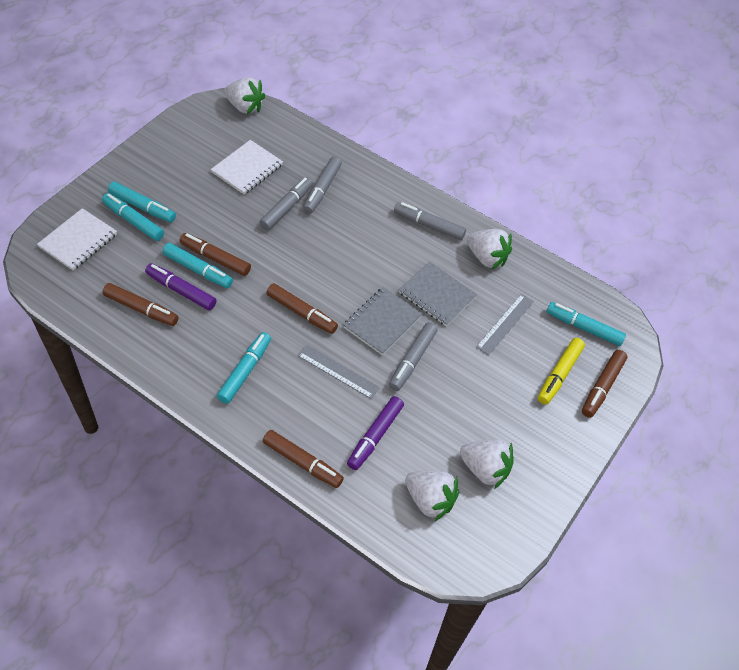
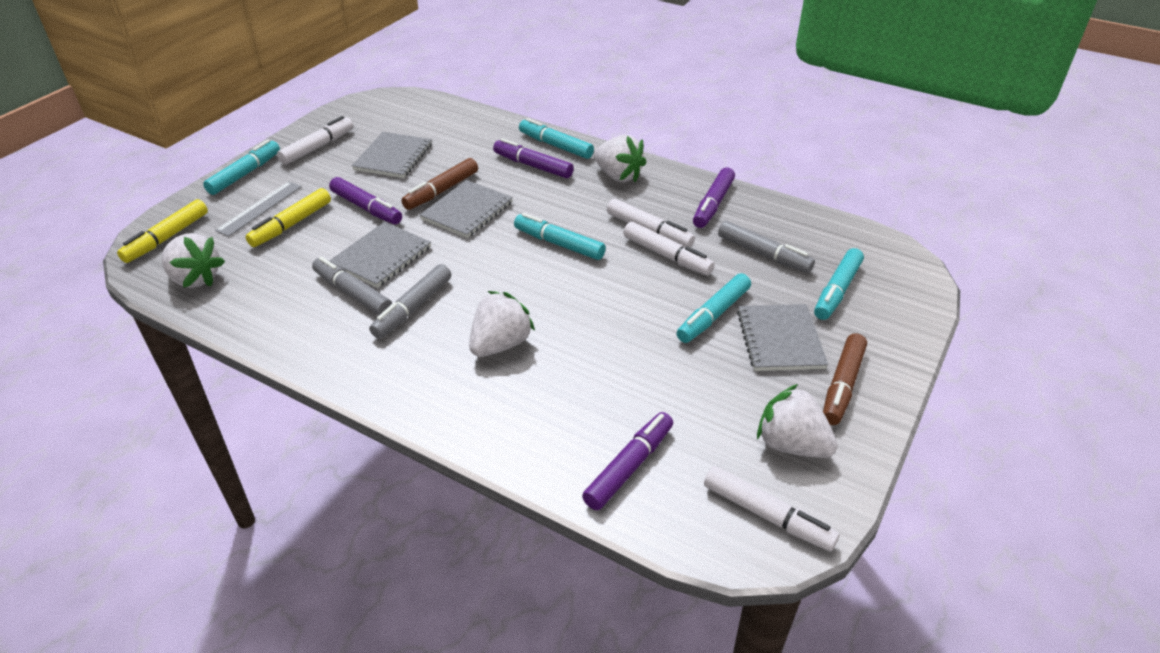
brown marker: [103,283,179,326] [180,233,251,276] [263,430,344,488] [266,283,338,334] [582,350,627,418] = 5 -> [401,158,478,210] [823,333,867,425] = 2
grey marker: [259,177,313,230] [303,156,342,214] [389,323,438,391] [394,202,466,240] = 4 -> [312,257,392,315] [369,264,451,339] [718,221,815,273] = 3
grey notebook: [343,287,422,355] [399,261,477,326] = 2 -> [329,222,431,288] [352,132,432,178] [420,180,513,238] [737,304,828,371] = 4
grey ruler: [297,345,380,399] [476,294,534,356] = 2 -> [215,181,302,237] = 1
purple marker: [145,263,216,310] [347,396,404,470] = 2 -> [329,177,402,224] [493,138,574,178] [582,412,673,510] [693,167,735,228] = 4
white marker: none = 0 -> [277,116,353,165] [607,199,695,248] [623,222,715,275] [704,466,840,551] = 4
white notebook: [37,208,117,270] [211,140,283,194] = 2 -> none = 0
yellow marker: [538,338,585,405] = 1 -> [117,199,208,263] [246,188,331,247] = 2

